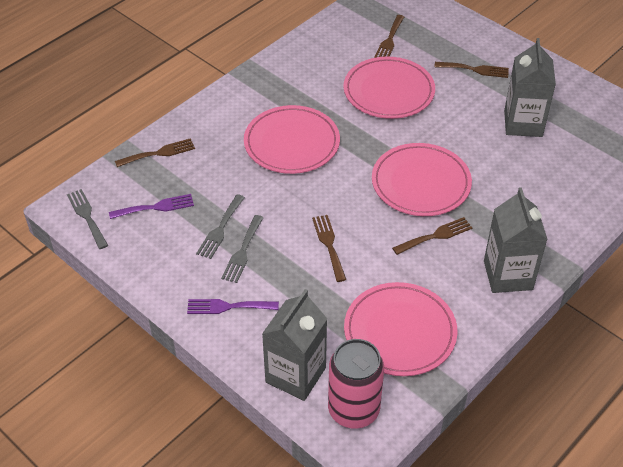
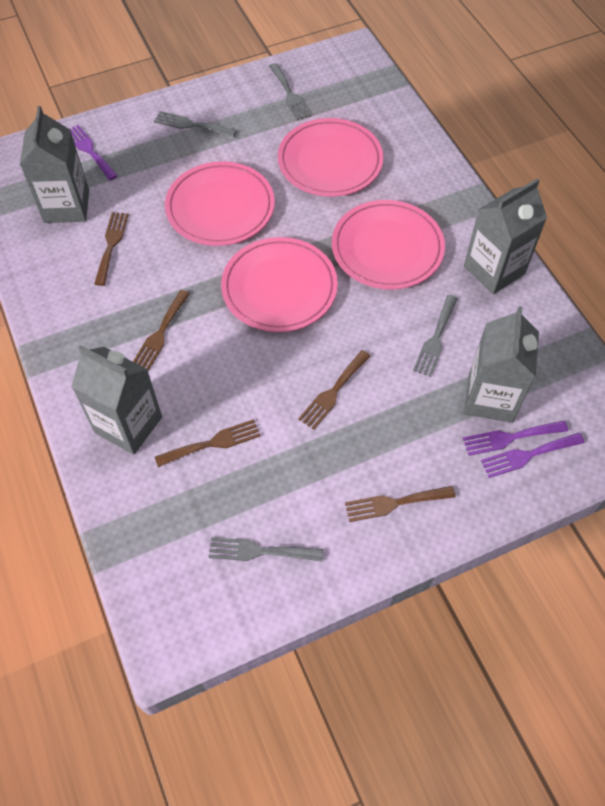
grey carton: [262,289,327,401] [484,187,548,293] [504,38,556,137] = 3 -> [20,106,89,223] [71,345,162,455] [464,178,547,294] [464,306,539,423] = 4
grey fork: [67,189,108,249] [196,194,245,259] [221,215,264,283] = 3 -> [154,111,237,138] [209,537,323,562] [269,63,311,120] [413,295,458,377] = 4
pink can: [328,339,384,429] = 1 -> none = 0
purple fork: [109,194,194,219] [187,299,279,314] = 2 -> [70,125,118,181] [463,421,568,456] [481,433,585,478] = 3

